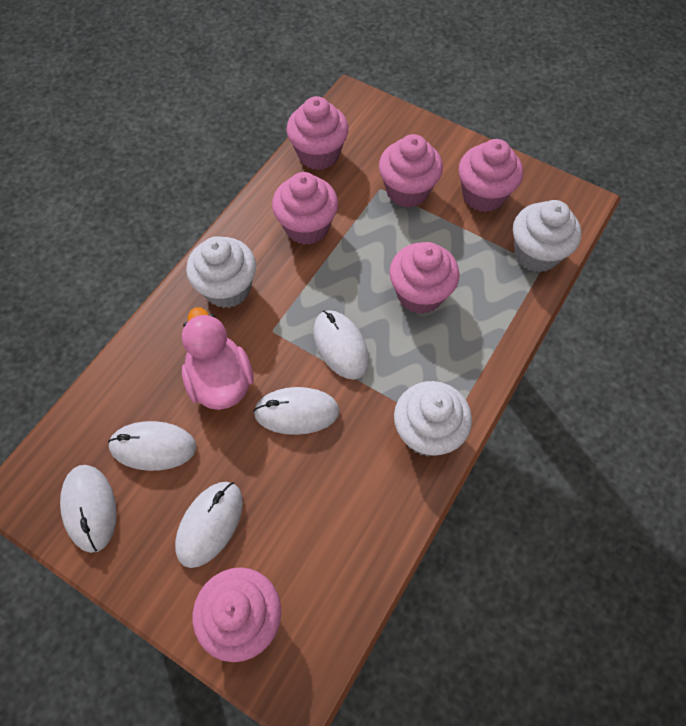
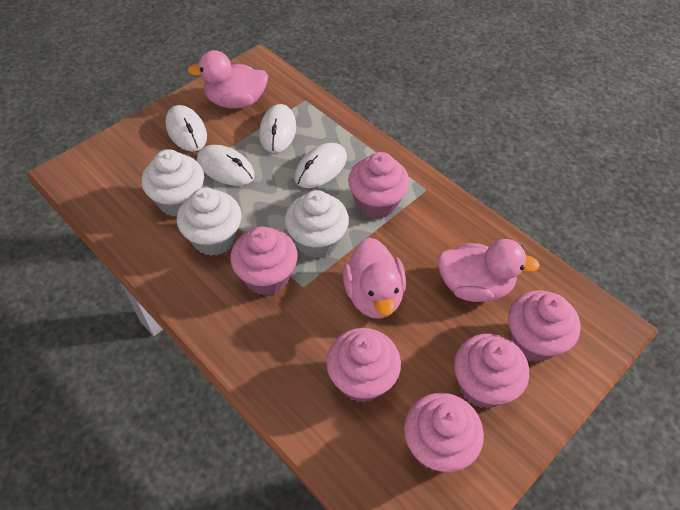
pink duck: [182,307,254,410] = 1 -> [187,50,268,109] [343,237,406,319] [438,239,540,302] = 3
white mouse: [60,465,117,553] [108,421,196,471] [175,482,243,568] [253,387,340,435] [313,310,369,380] = 5 -> [165,105,207,151] [197,145,255,186] [259,104,296,153] [294,143,347,188] = 4

